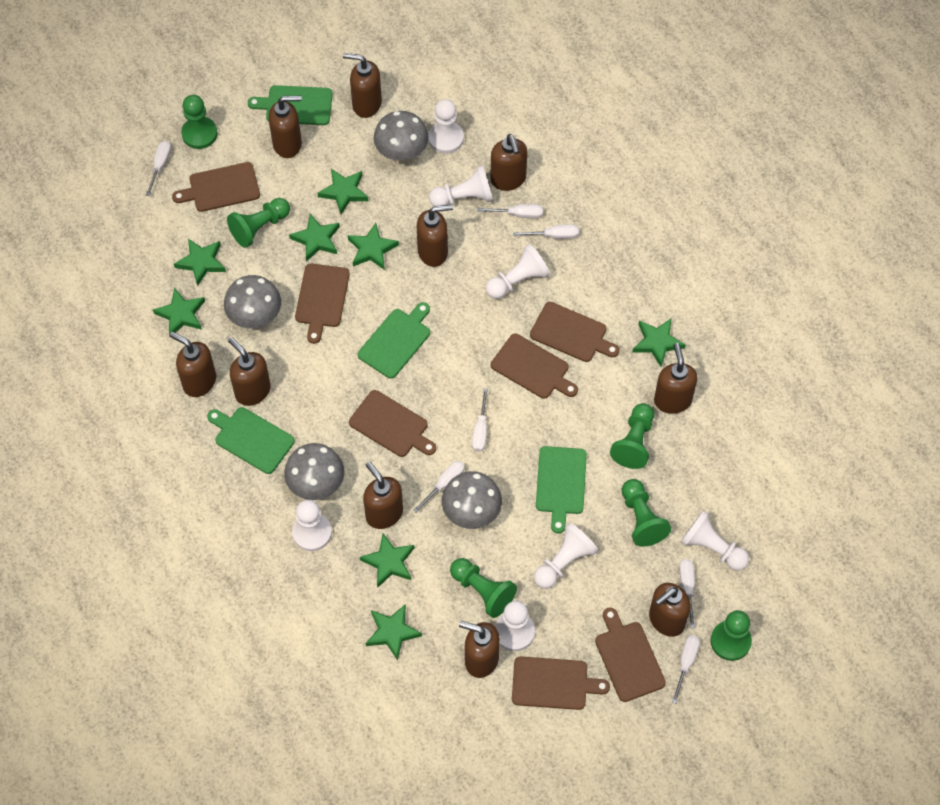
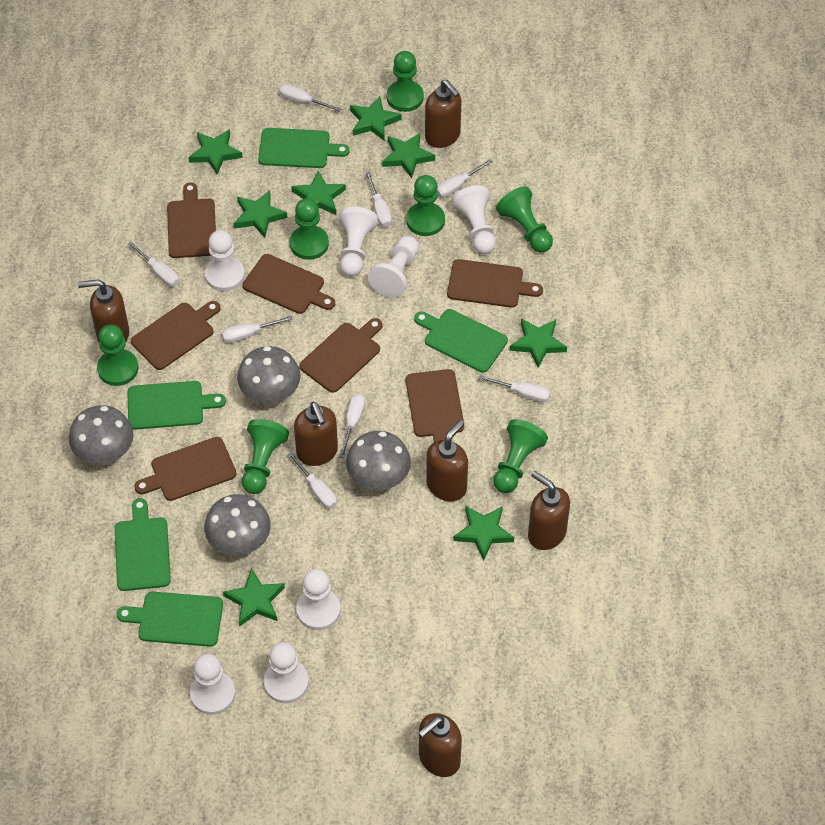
brown soap dispenser: [169,332,216,397] [228,337,271,406] [269,96,302,158] [343,53,382,118] [363,462,403,529] [417,204,453,267] [459,621,500,678] [490,134,527,191] [649,583,691,637] [654,343,698,414] = 10 -> [78,279,129,342] [294,402,338,466] [418,713,462,777] [425,80,461,148] [426,420,468,501] [528,471,570,550] = 6
green cutting board: [207,407,295,474] [248,85,333,125] [358,302,430,379] [536,446,587,534] = 4 -> [115,498,171,591] [117,592,223,647] [127,381,226,430] [258,128,350,168] [414,309,508,373] = 5
green pawn: [181,95,218,149] [227,198,290,248] [450,558,517,618] [610,403,654,469] [622,479,671,547] [711,610,752,661] = 6 -> [97,324,138,386] [242,419,289,494] [290,198,329,260] [387,51,424,112] [406,175,445,236] [493,419,548,493] [496,186,553,253] = 7
white screwdriver: [146,141,171,196] [413,461,465,513] [472,388,488,452] [478,204,543,218] [513,224,579,239] [672,635,700,704] [679,559,695,628] = 7 -> [128,242,179,286] [222,316,293,343] [279,84,341,112] [288,452,337,509] [339,394,365,458] [366,172,392,227] [437,159,493,197] [478,375,550,402] = 8

